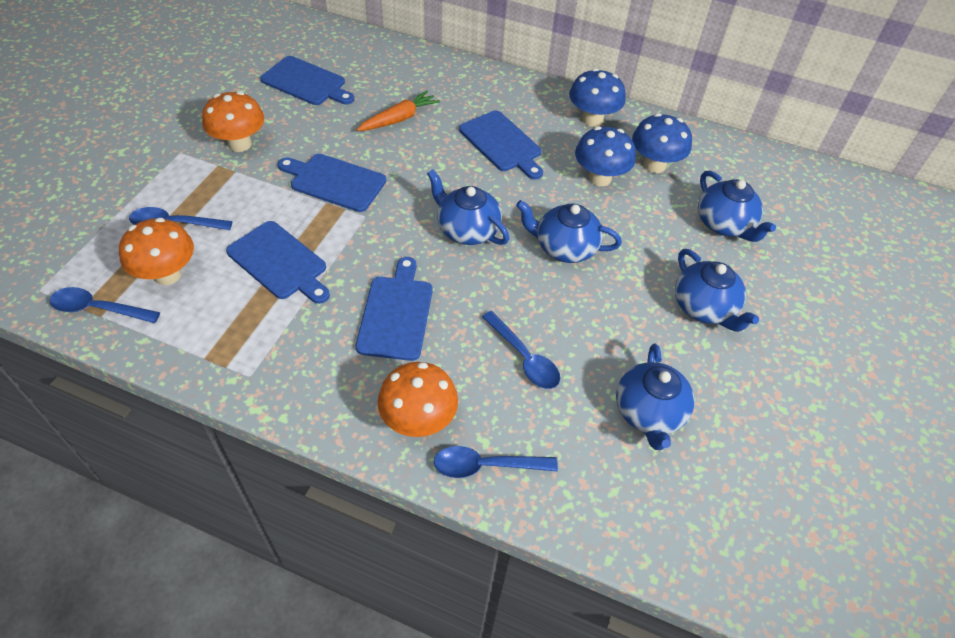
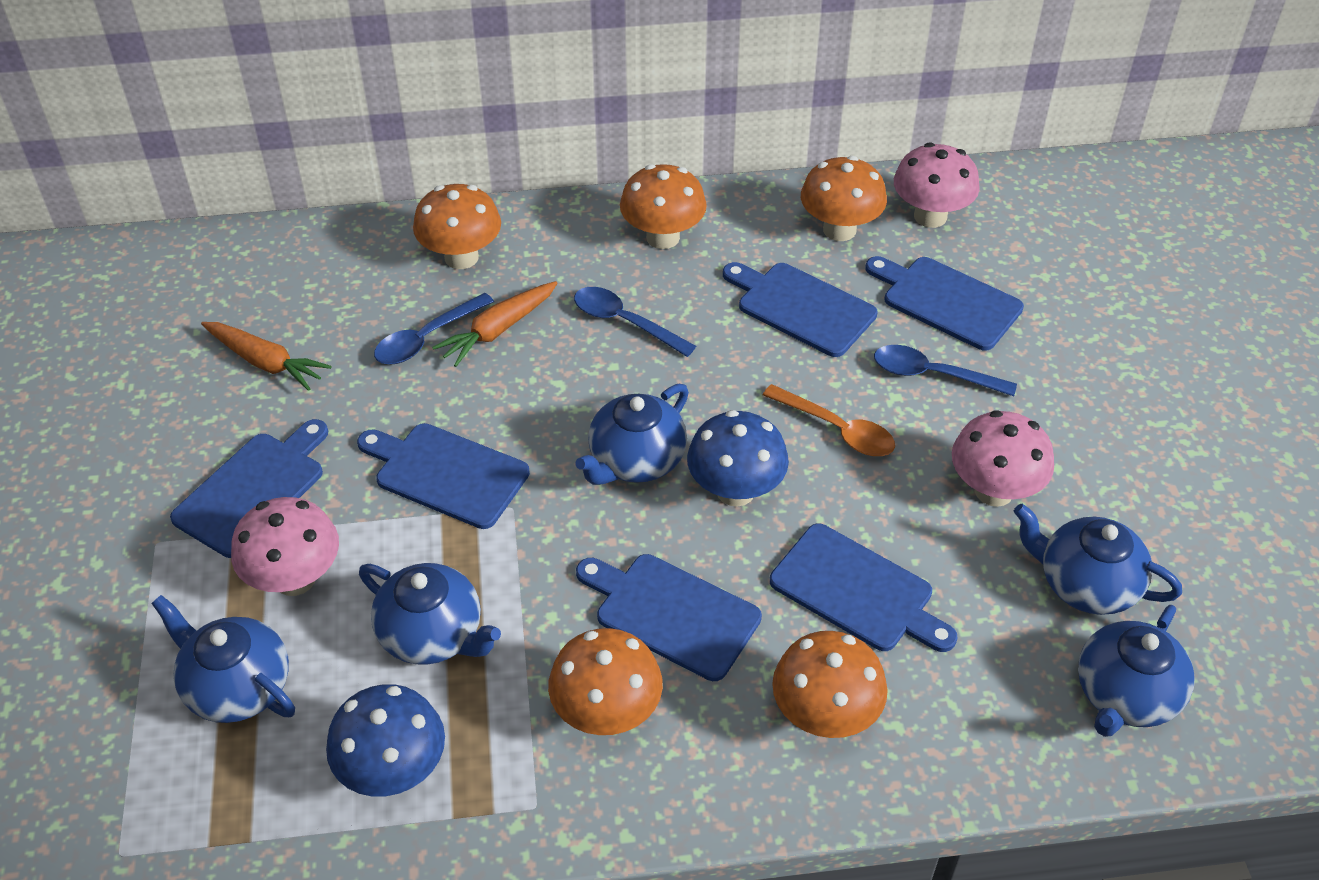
blue cutting board: [226,221,330,304] [260,56,354,105] [278,154,386,212] [356,257,433,361] [459,110,543,179] = 5 -> [170,419,328,558] [357,423,530,529] [576,554,762,681] [723,262,878,357] [770,524,958,652] [865,256,1024,351] = 6
blue mushroom: [569,68,626,127] [575,126,636,186] [632,113,692,173] = 3 -> [326,684,445,797] [687,410,789,507] = 2
blue spoon: [50,287,160,323] [129,207,233,230] [434,446,558,478] [482,311,560,389] = 4 -> [374,293,494,364] [574,287,696,357] [874,345,1017,396] = 3
orange carrot: [357,90,440,131] = 1 -> [201,322,331,391] [432,281,558,367] = 2
orange mushroom: [119,218,194,285] [202,91,264,152] [378,362,458,437] = 3 -> [413,184,501,269] [548,628,663,735] [620,164,707,249] [772,631,888,738] [801,156,887,241] = 5
orange spoon: none = 0 -> [763,384,895,456] = 1
pink mushroom: none = 0 -> [231,497,339,596] [894,143,980,228] [952,410,1054,507] = 3

